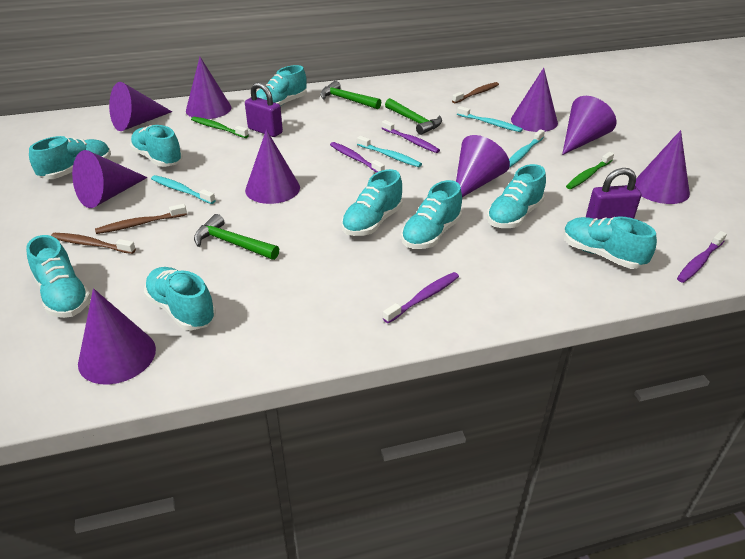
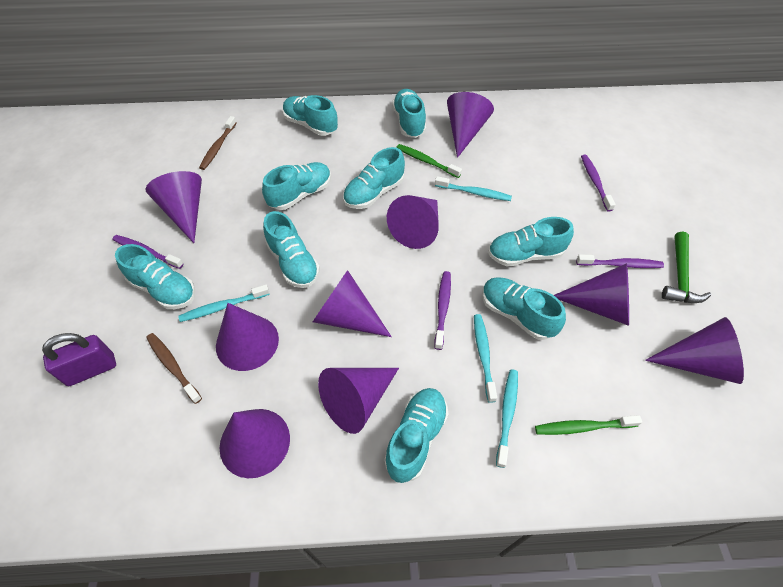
brown toothbrush: [51,233,136,254] [95,204,187,234] [452,82,499,104] = 3 -> [146,333,202,404] [199,116,237,170] = 2
green hammer: [194,214,279,260] [320,81,381,109] [385,98,442,135] = 3 -> [662,231,711,303] = 1
purple padlock: [245,82,283,137] [586,168,641,219] = 2 -> [42,333,116,386] = 1

